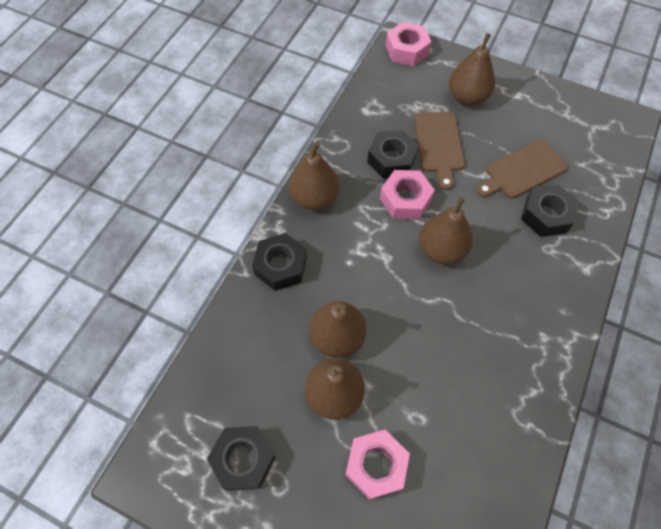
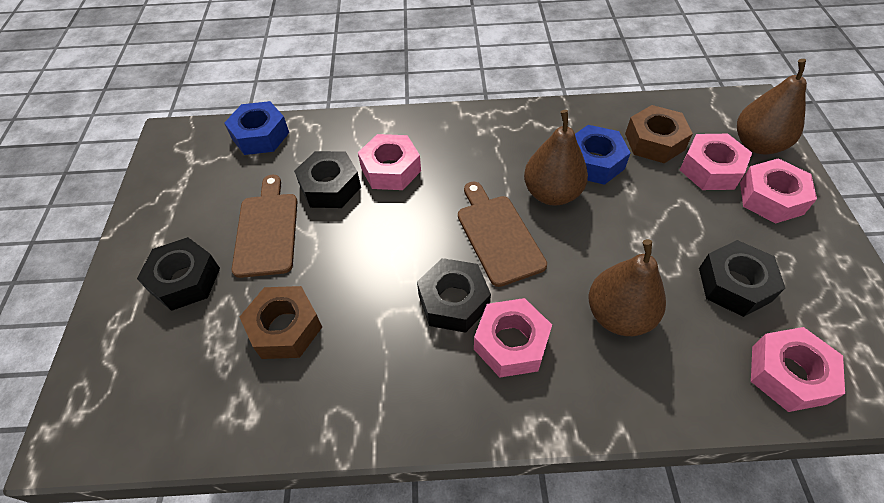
blue nut: none = 0 -> [224,101,289,155] [575,125,631,185] = 2
brown nut: none = 0 -> [240,286,322,359] [625,105,693,163] = 2
brown pear: [289,142,340,210] [305,358,365,420] [309,301,367,358] [419,197,473,265] [449,33,495,106] = 5 -> [524,110,588,206] [589,239,666,336] [737,59,807,155] = 3
pink nut: [345,430,410,500] [380,170,434,219] [386,22,431,66] = 3 -> [358,134,421,190] [474,298,552,378] [680,134,752,190] [740,158,817,224] [751,327,845,412] = 5

